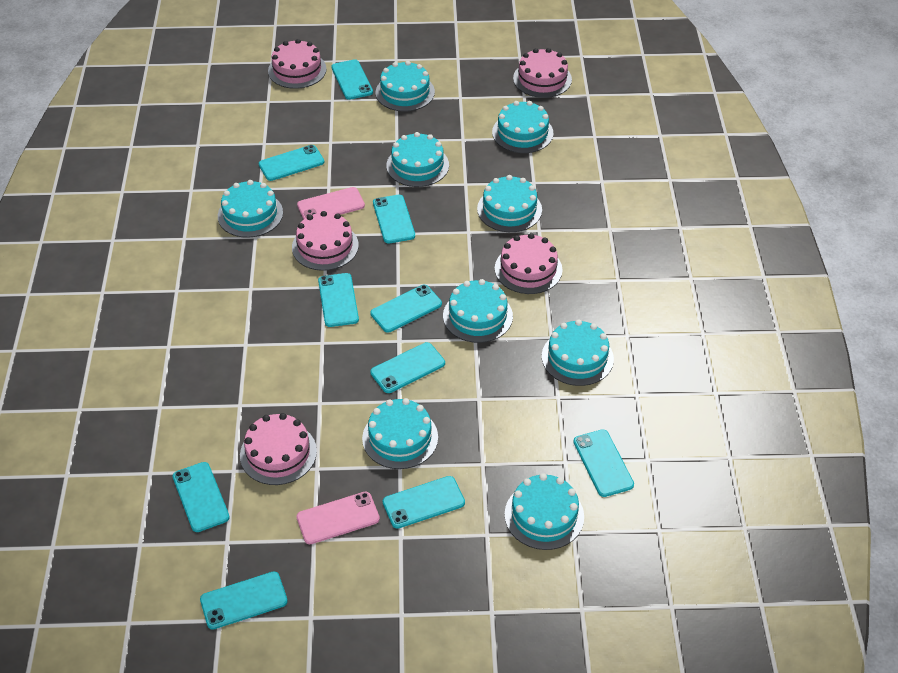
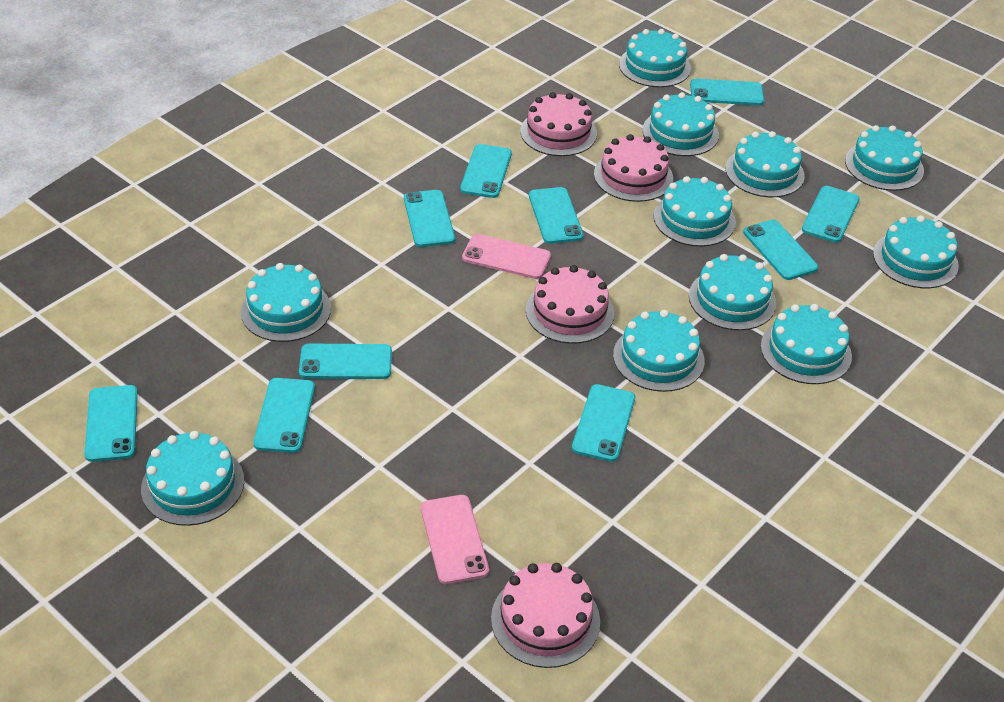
pink cake: [240,413,317,485] [268,39,327,89] [292,211,359,271] [495,233,563,294] [513,48,572,98] = 5 -> [491,563,600,668] [520,92,597,156] [526,265,614,344] [594,134,673,202] = 4
turquoise cake: [218,180,283,238] [362,398,438,469] [376,61,435,111] [386,132,449,187] [443,279,513,343] [477,175,542,232] [492,101,553,153] [505,473,584,550] [542,319,614,386] = 9 -> [141,431,244,526] [241,263,331,342] [613,310,705,392] [619,29,691,87] [642,92,719,156] [654,176,736,246] [689,254,776,330] [726,131,805,197] [761,304,852,384] [845,125,924,191] [873,215,959,288] = 11

